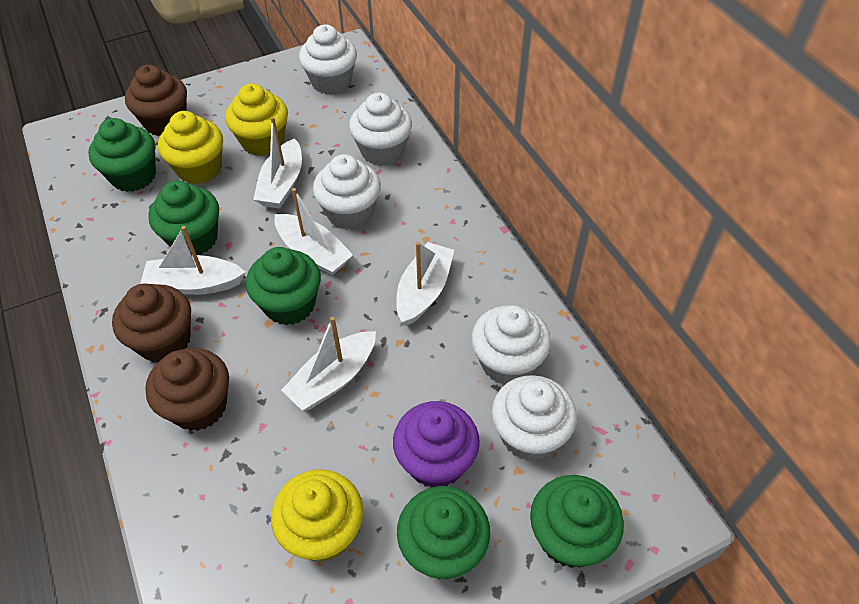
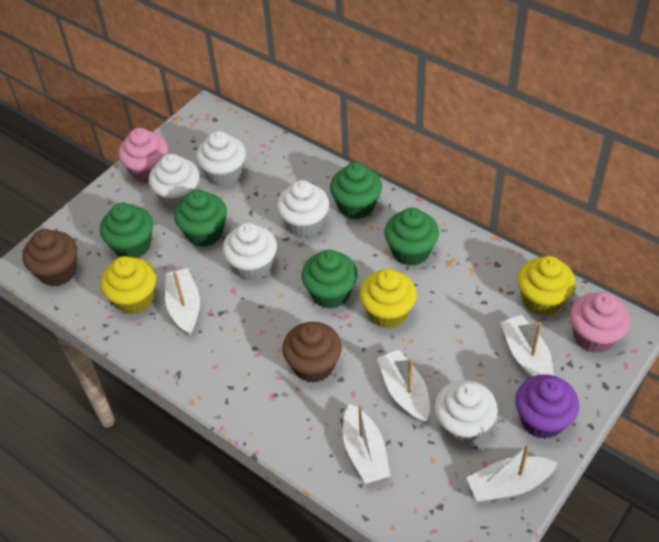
brown cupcake: [112,284,191,362] [125,64,187,136] [145,348,229,431] = 3 -> [22,229,77,287] [282,322,342,383] = 2
pink cupcake: none = 0 -> [118,128,168,183] [570,292,631,353] = 2

